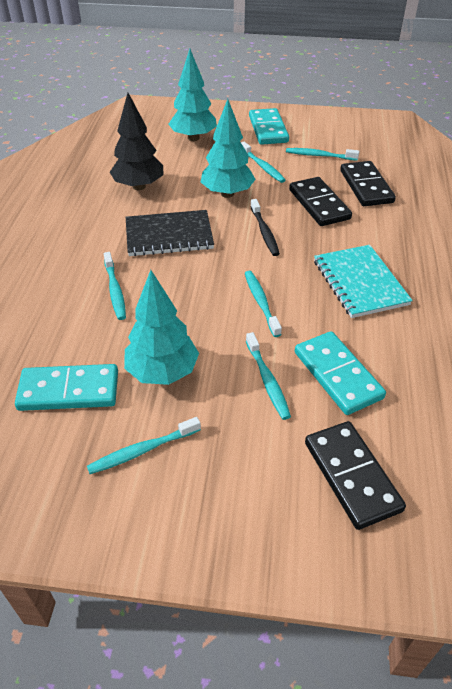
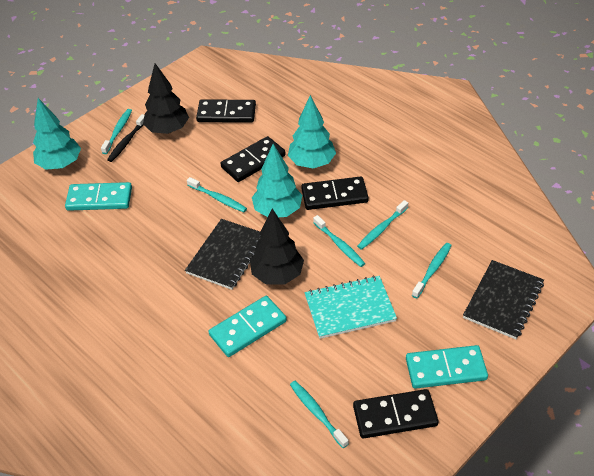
black domino: [289,177,352,226] [305,421,406,530] [340,161,396,206] = 3 -> [196,99,256,123] [221,136,286,182] [301,176,369,210] [353,389,439,439] = 4
black notebook: [126,210,214,256] = 1 -> [185,219,260,290] [463,260,544,339] = 2
black tree: [110,93,163,190] = 1 -> [143,63,189,134] [250,209,304,284] = 2

